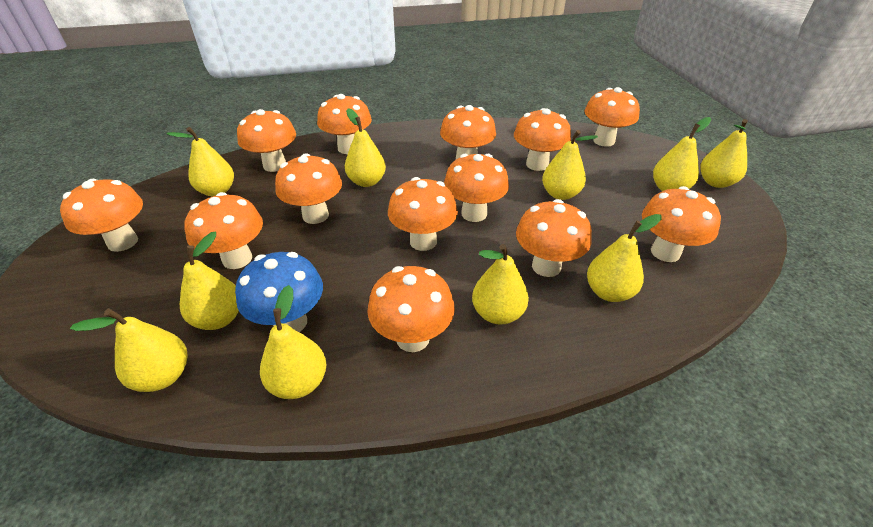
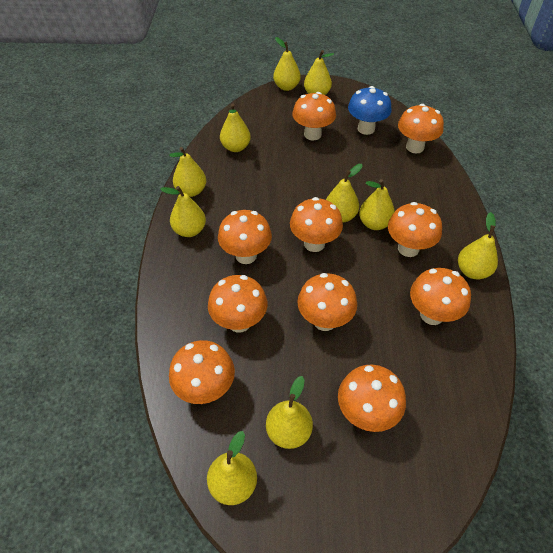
orange mushroom: [60,179,143,252] [184,192,263,269] [237,109,296,172] [275,153,342,224] [317,94,372,154] [367,266,455,352] [388,177,458,251] [440,105,496,159] [444,154,509,222] [514,108,571,171] [516,199,592,277] [585,87,640,147] [642,186,721,262] = 13 -> [169,340,235,404] [208,275,268,333] [218,210,272,264] [290,197,343,252] [292,92,336,140] [297,273,357,331] [338,365,406,432] [388,202,442,257] [398,104,444,154] [410,268,471,325] = 10

